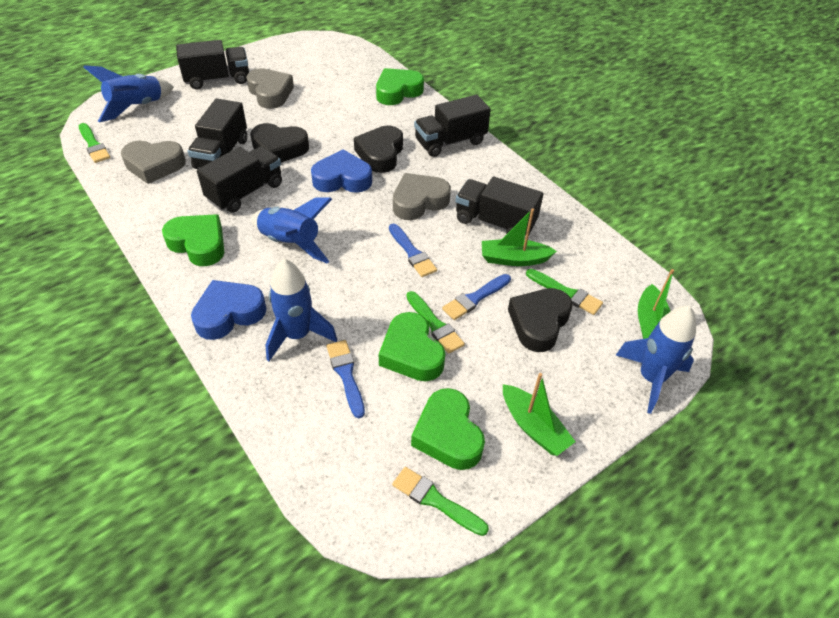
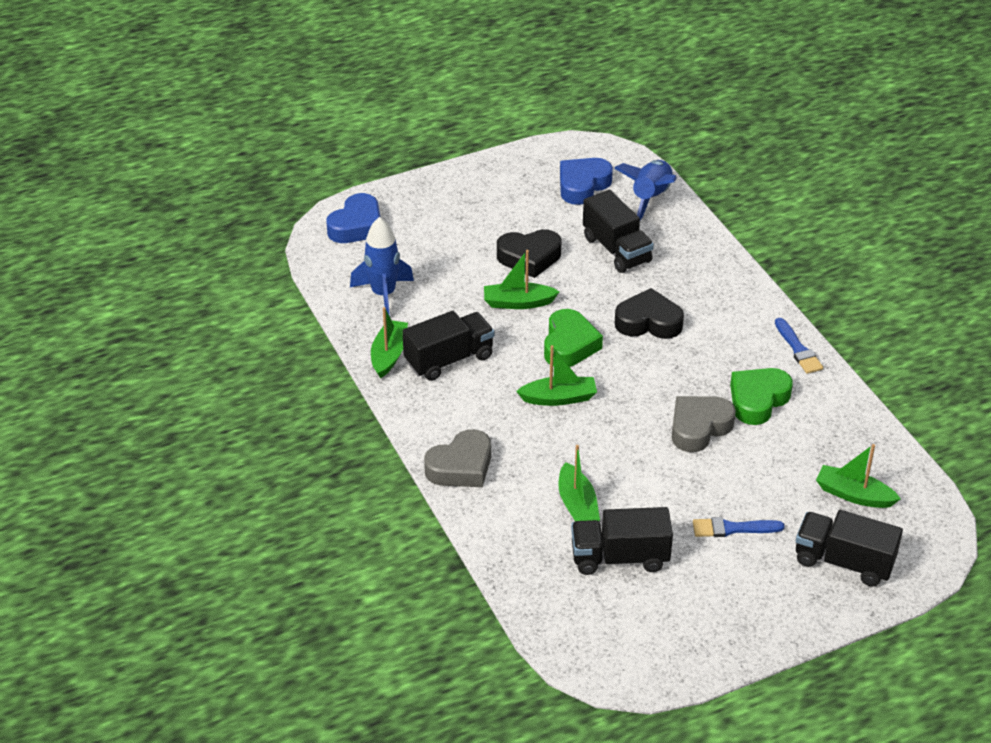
black heart: [250,123,309,163] [354,125,403,173] [508,288,573,352] = 3 -> [497,229,562,278] [615,288,684,339] = 2
black truck: [176,40,249,90] [188,99,247,169] [197,146,282,213] [414,95,491,157] [455,177,543,236] = 5 -> [402,311,494,381] [571,507,673,575] [583,190,654,273] [796,510,903,587] = 4
blue brush: [327,340,365,418] [389,224,437,277] [442,274,511,320] = 3 -> [693,517,785,537] [775,318,823,374] = 2
blue rocket: [83,65,174,122] [251,197,332,264] [265,259,337,361] [616,305,696,414] = 4 -> [350,217,414,315] [614,160,677,220] = 2
green boat: [482,208,557,266] [503,373,576,456] [638,269,674,339] = 3 -> [371,307,408,378] [484,250,560,309] [516,345,597,406] [559,445,600,521] [816,444,901,508] = 5
green brush: [79,123,110,163] [392,467,489,536] [406,291,465,354] [526,269,603,315] = 4 -> none = 0
green heart: [162,214,224,266] [376,68,424,105] [379,312,446,381] [411,388,485,470] = 4 -> [544,309,603,367] [730,368,793,425] = 2
grey heart: [121,141,186,184] [246,68,294,109] [393,173,451,220] = 3 -> [424,429,491,487] [672,396,736,452] = 2

